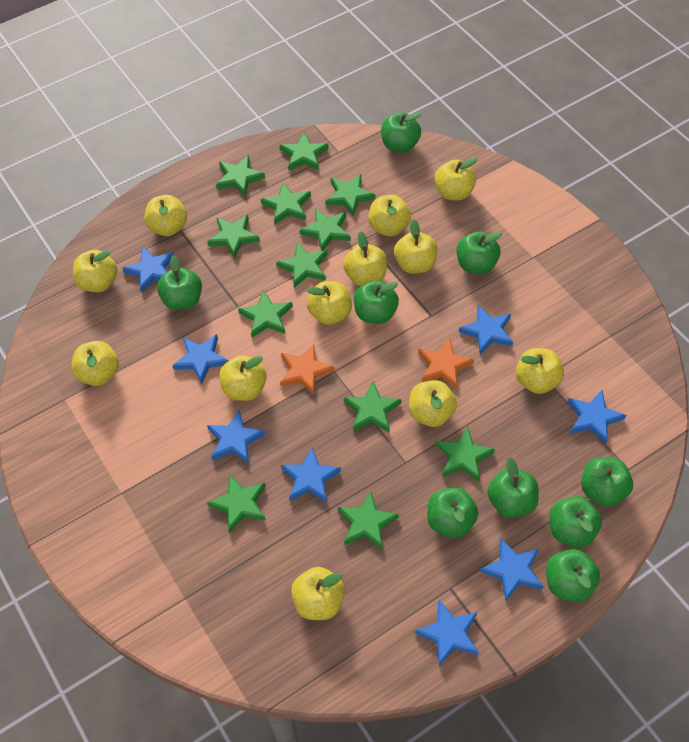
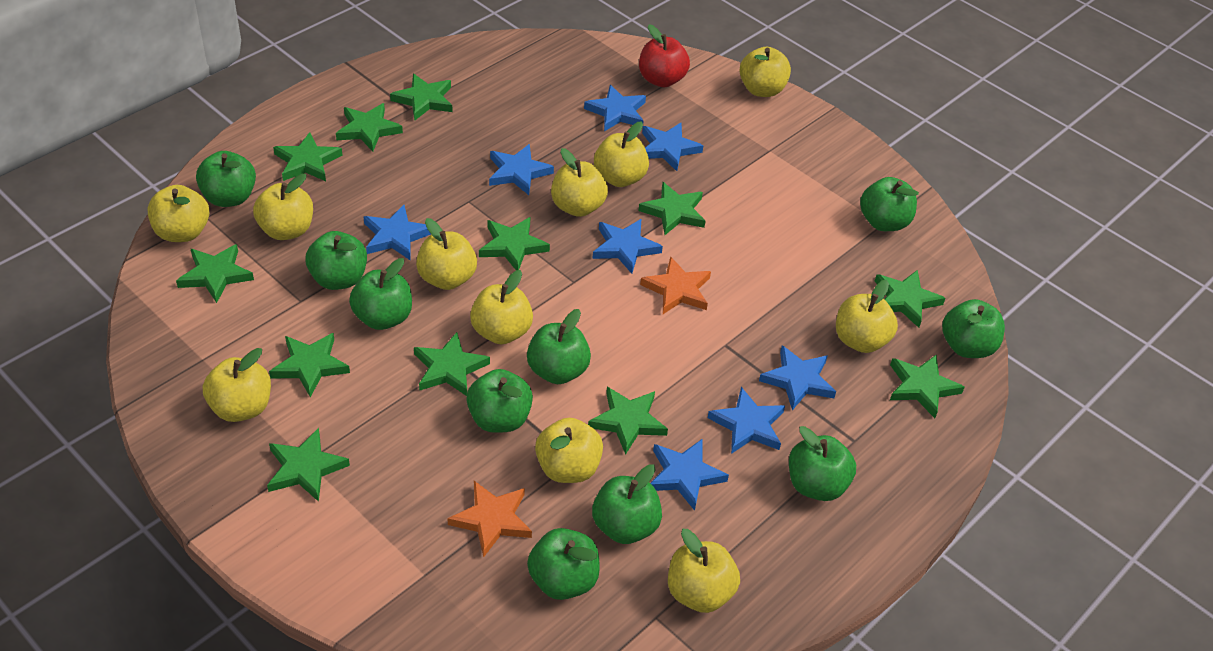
green apple: [157,255,202,310] [354,280,399,324] [381,112,422,153] [427,487,478,538] [456,231,502,274] [488,457,539,518] [546,549,600,603] [549,496,602,548] [581,457,633,507] = 9 -> [196,151,256,207] [305,231,367,290] [349,258,412,330] [466,369,533,433] [527,309,591,384] [527,528,600,600] [592,464,662,544] [789,426,856,501] [860,177,919,231] [942,299,1005,358] = 10
red apple: none = 0 -> [639,24,690,87] = 1
yellow apple: [71,341,119,386] [73,250,118,292] [144,195,187,236] [219,355,267,401] [291,567,345,620] [306,281,352,325] [343,231,387,286] [368,195,411,237] [394,219,438,274] [409,380,457,427] [434,157,477,200] [516,348,564,394] = 12 -> [148,185,209,242] [203,348,271,422] [253,174,313,240] [416,218,477,290] [470,270,533,344] [535,418,603,483] [551,148,608,217] [594,122,649,187] [668,529,740,613] [740,47,791,97] [836,280,898,353] = 11

